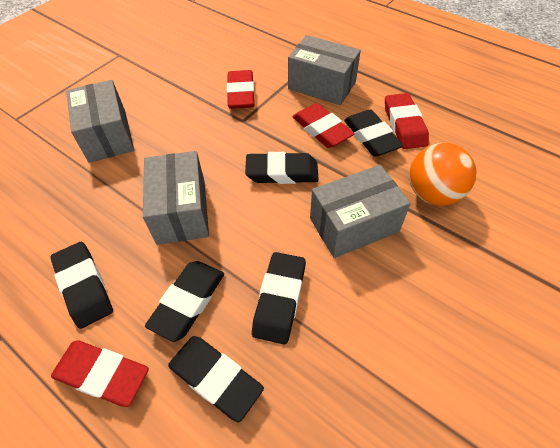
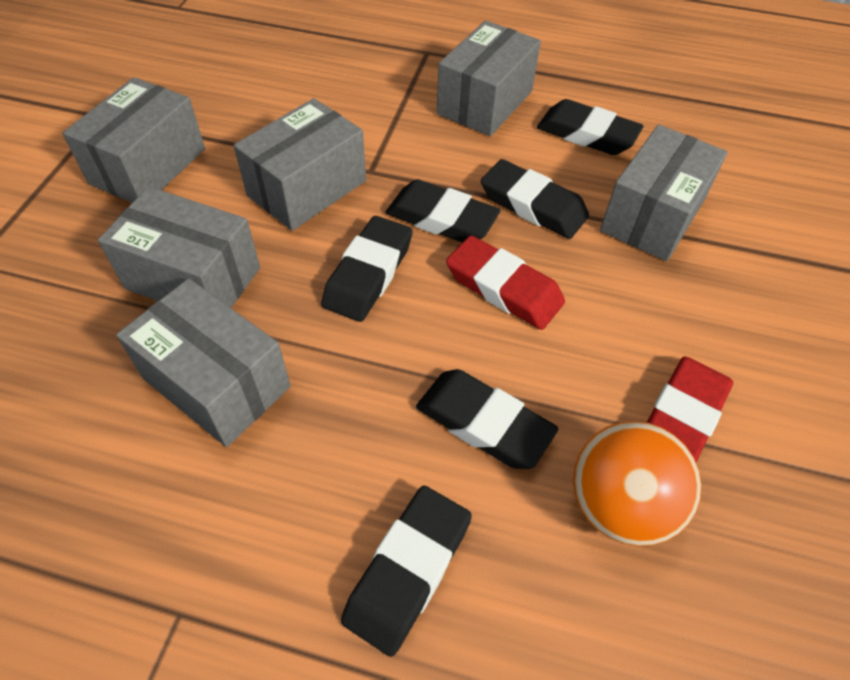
grey box: [66,80,134,163] [143,151,209,245] [288,35,361,105] [310,165,411,258] = 4 -> [62,77,205,203] [98,186,260,308] [116,278,291,447] [234,98,366,231] [437,20,541,136] [600,125,728,261] = 6
red eraser: [51,340,149,407] [227,70,255,109] [293,103,355,148] [385,93,429,149] = 4 -> [446,235,565,330] [647,357,733,462] = 2

